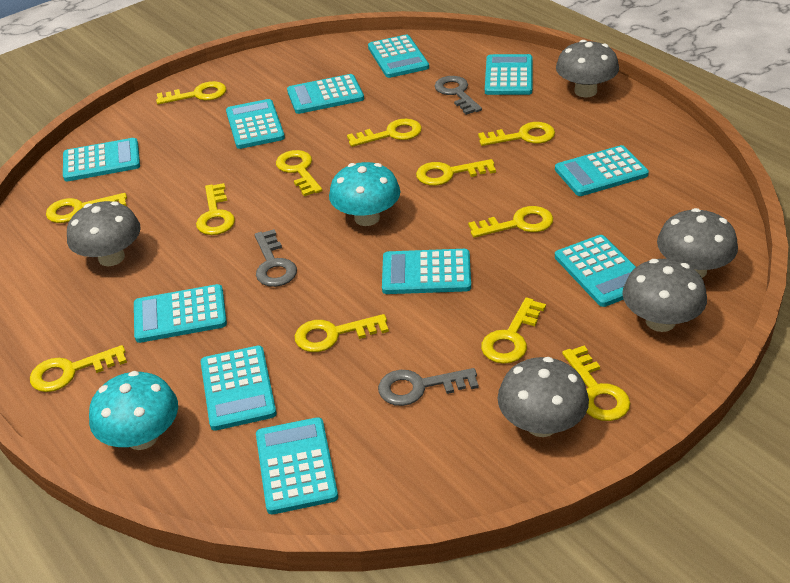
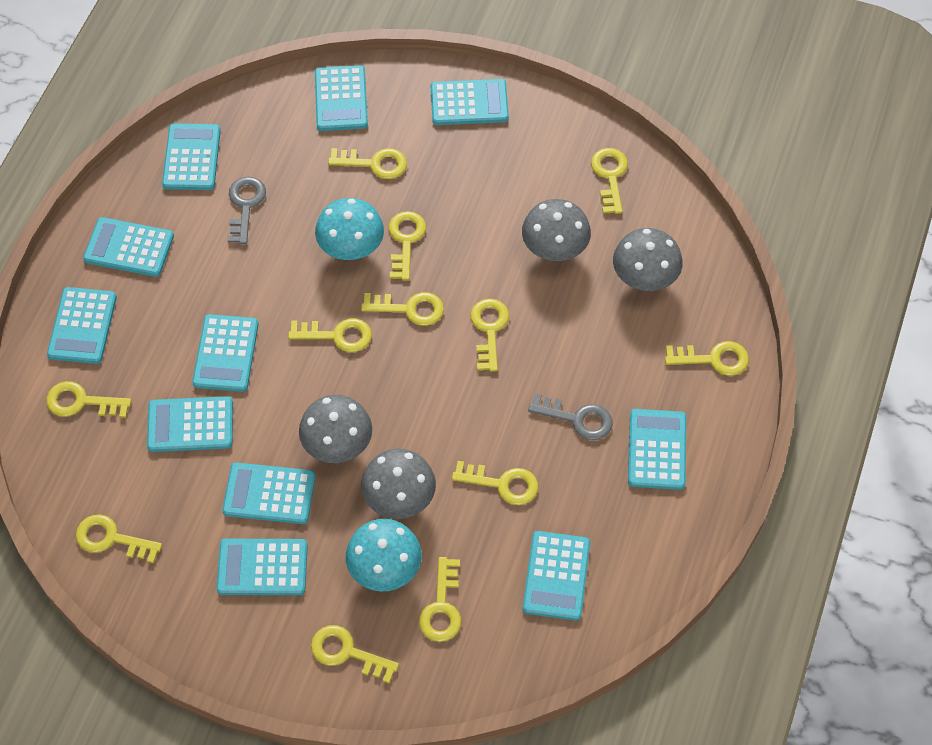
grey key: [255,229,297,287] [378,368,479,406] [435,76,482,115] = 3 -> [227,177,266,244] [528,393,613,440] = 2
grey mushroom: [67,201,141,266] [498,357,589,437] [556,40,619,97] [622,259,707,332] [657,208,738,278] = 5 -> [299,395,372,463] [361,449,436,519] [522,199,591,261] [613,228,683,291] = 4

